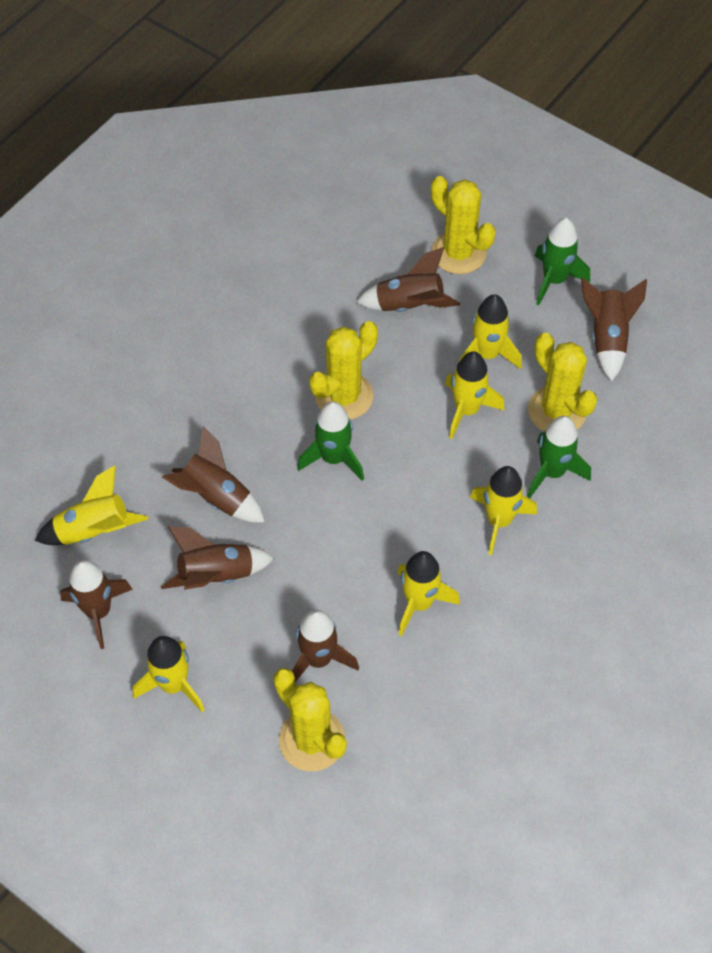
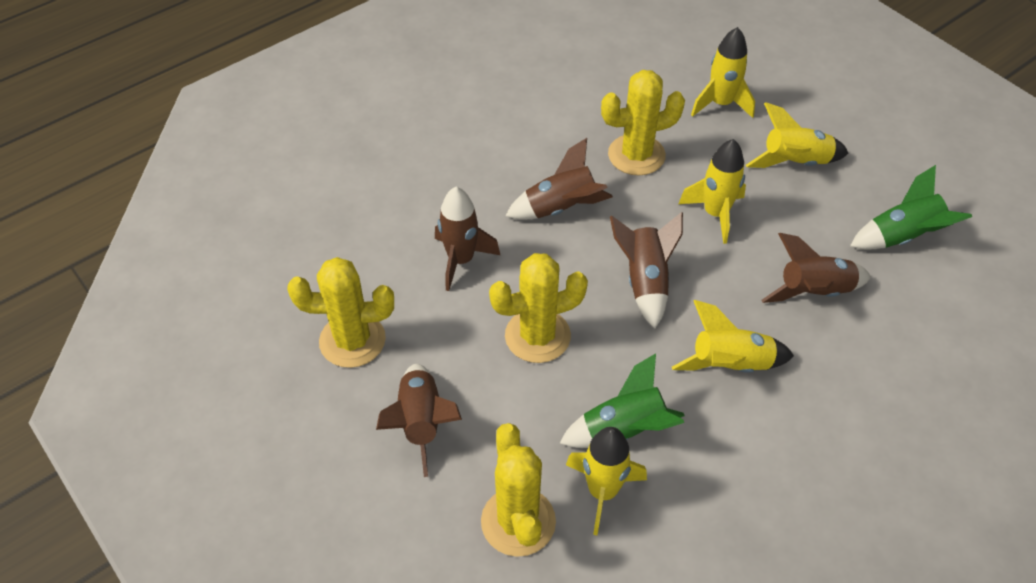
brown rocket: [60,560,133,649] [161,526,274,590] [162,426,265,523] [292,610,359,682] [356,247,460,312] [581,278,647,382] = 6 -> [376,364,462,477] [435,187,500,291] [506,138,613,220] [610,212,683,328] [761,233,871,303] = 5
green rocket: [297,401,364,481] [527,416,591,498] [535,218,590,305] = 3 -> [560,353,685,448] [850,165,972,250] = 2
yellow rocket: [35,465,148,545] [133,636,205,712] [397,551,460,636] [445,351,505,439] [459,294,522,369] [470,466,537,555] = 6 -> [566,427,647,536] [672,300,794,373] [679,139,746,244] [691,27,755,118] [746,102,848,168] = 5

